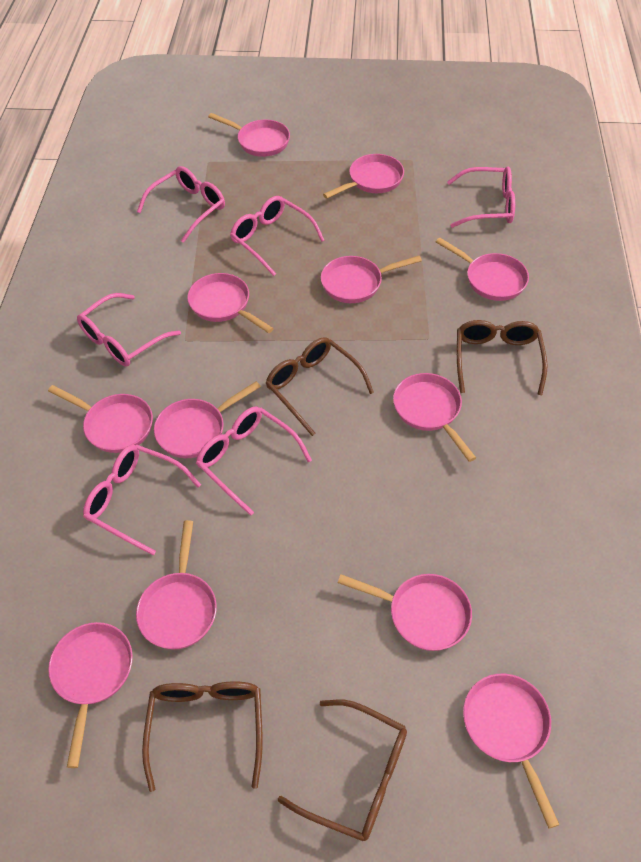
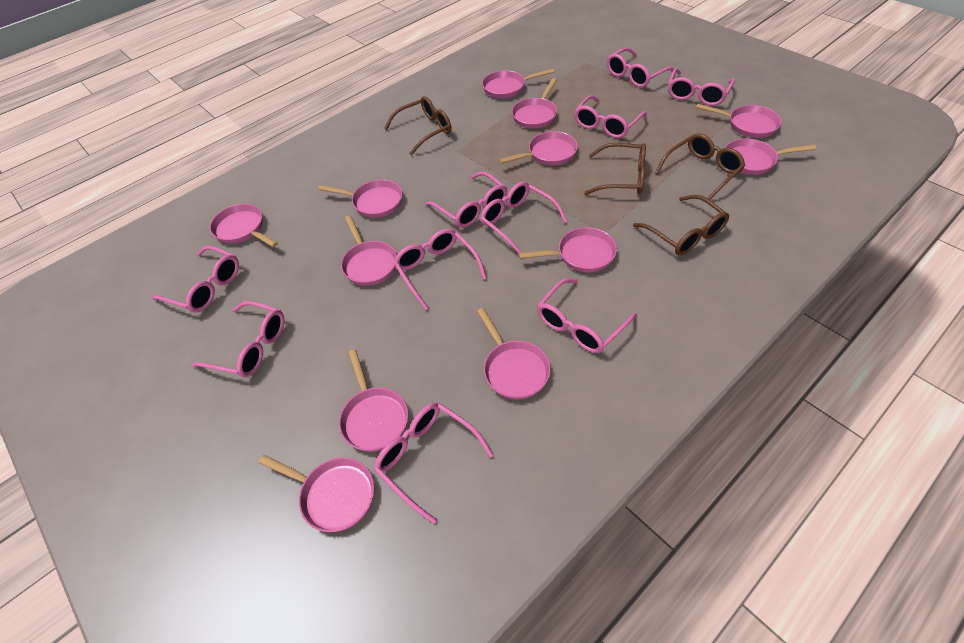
pink glasses: [77,293,181,366] [83,445,201,555] [137,166,225,243] [196,406,312,516] [230,196,324,276] [447,167,515,228] = 6 -> [152,246,239,313] [192,301,284,377] [374,403,494,524] [393,229,487,310] [425,171,507,228] [480,181,568,254] [537,278,637,353] [574,95,647,138] [607,48,674,88] [668,68,735,106] = 10

